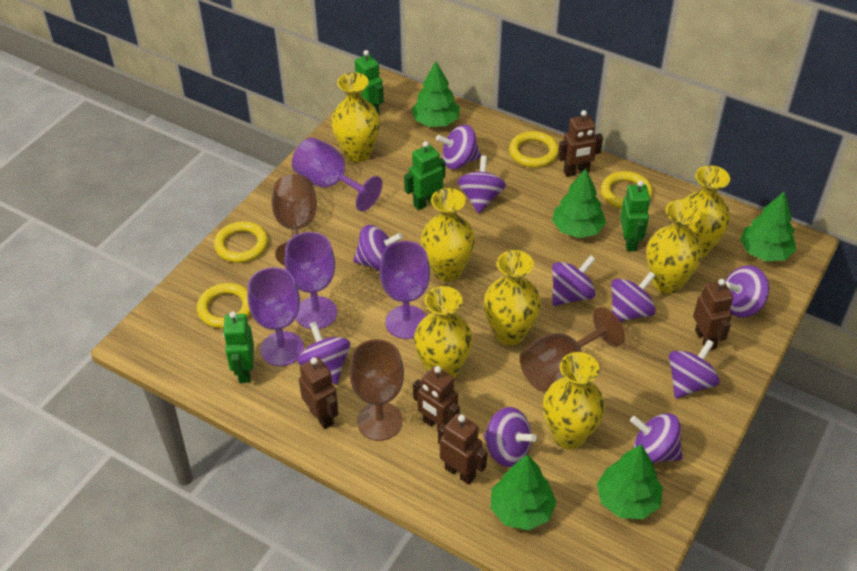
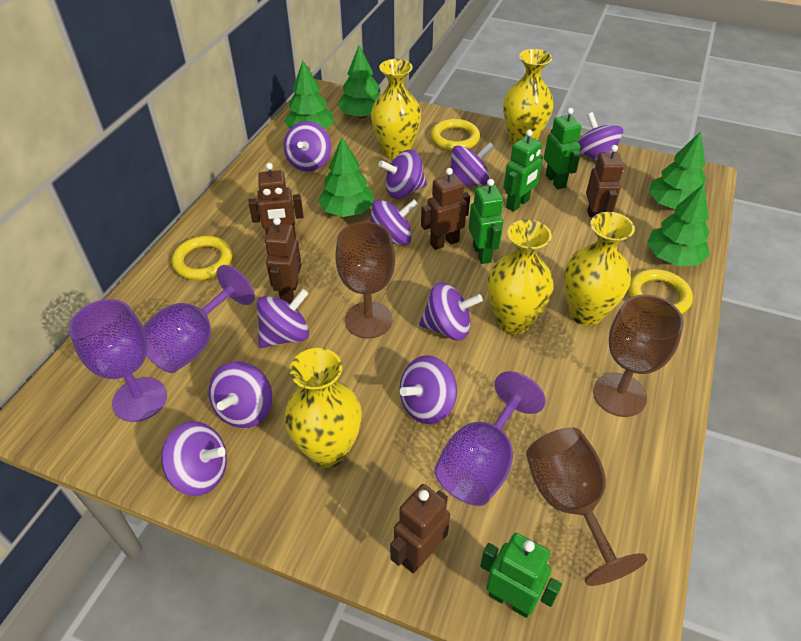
purple goblet: [247,267,304,366] [285,232,337,329] [292,137,382,211] [380,241,430,339] = 4 -> [69,299,167,422] [143,265,255,373] [434,371,546,506] = 3
yellow ring: [197,283,251,329] [214,221,268,263] [509,131,559,168] [601,171,653,209] = 4 -> [172,236,233,280] [431,119,480,151] [628,269,693,314] = 3
yellow vase: [331,72,380,162] [414,286,473,378] [421,188,475,282] [484,250,541,345] [543,352,605,449] [646,200,703,294] [683,165,730,258] = 7 -> [284,348,362,468] [371,59,422,159] [487,220,554,334] [503,49,554,145] [564,212,635,326] = 5

